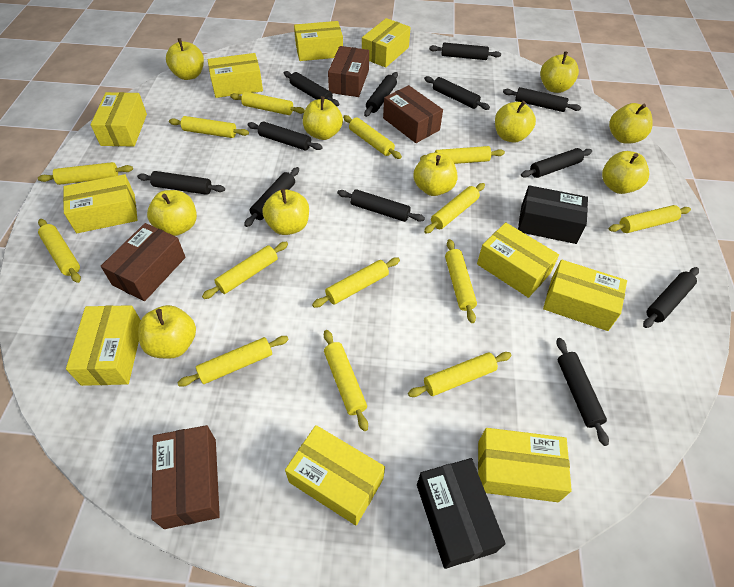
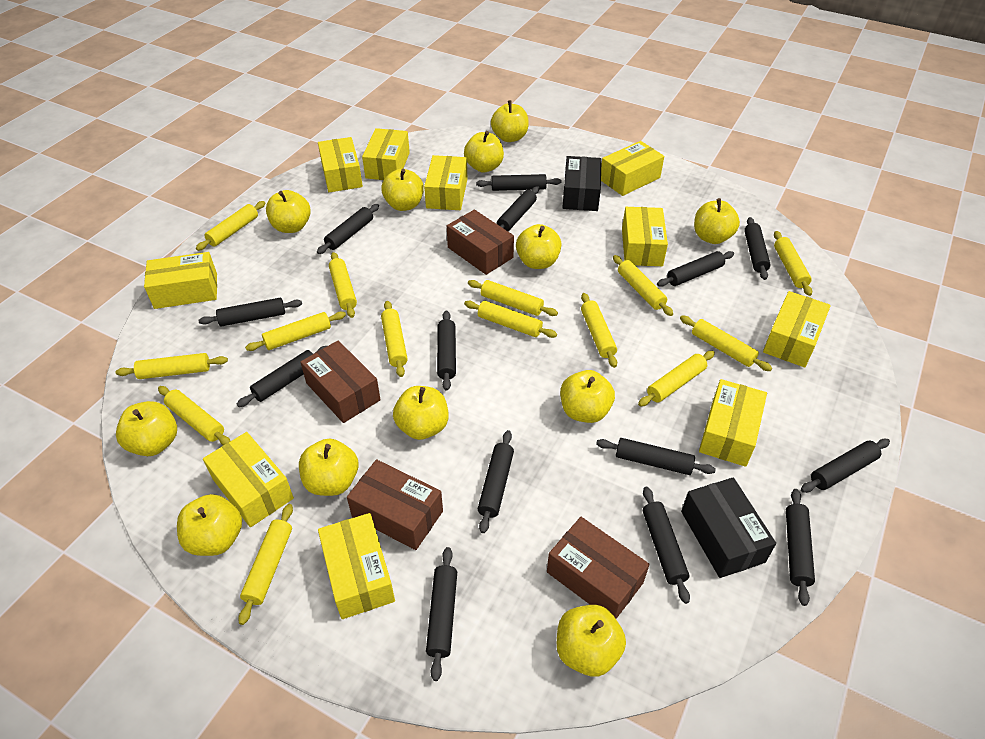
black rolling pin: [137,171,225,195] [244,167,299,227] [248,122,322,151] [284,71,340,106] [337,189,425,222] [364,72,398,117] [424,76,490,110] [429,43,501,60] [503,87,581,112] [521,148,592,178] [556,338,609,446] [643,267,699,328] = 12 -> [198,298,302,326] [237,346,327,407] [317,204,379,254] [426,547,457,681] [437,311,456,391] [476,174,561,191] [478,430,514,533] [497,186,539,231] [596,438,716,475] [643,487,690,604] [657,251,734,287] [744,217,771,280] [786,489,815,606] [801,439,890,493] = 14
yellow apple: [138,305,196,359] [147,190,197,236] [166,38,204,80] [262,189,309,235] [303,96,343,140] [413,153,457,196] [495,101,536,143] [540,51,579,93] [602,151,649,194] [609,103,653,144] = 10 -> [116,401,177,456] [177,494,242,556] [266,190,311,233] [299,438,358,496] [381,169,424,211] [393,386,449,440] [464,131,504,172] [491,100,529,142] [516,224,562,269] [557,605,626,677] [560,370,615,423] [694,198,740,244] = 12

